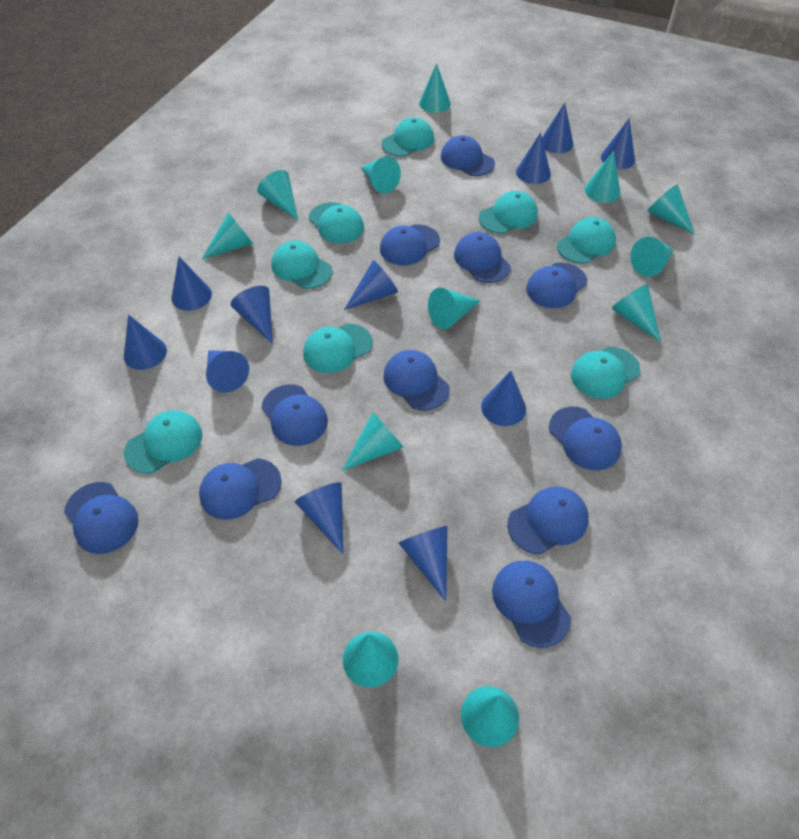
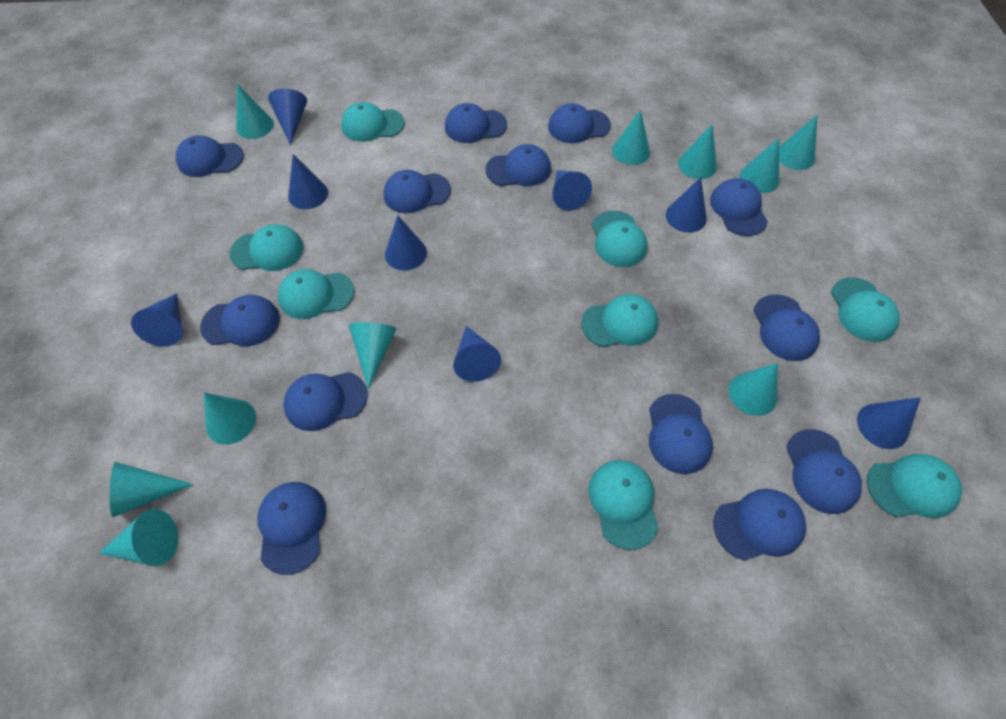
blue cap: [64,482,139,554] [199,458,282,520] [261,384,328,446] [380,224,440,266] [384,350,450,411] [441,135,495,176] [454,232,511,283] [492,561,571,648] [507,486,589,555] [526,263,587,308] [549,407,622,470] = 11 -> [176,135,244,177] [200,295,280,346] [257,482,326,575] [283,372,367,431] [384,170,451,213] [445,103,507,143] [486,144,551,186] [548,103,611,143] [649,394,713,474] [710,178,768,236] [714,489,806,561] [753,294,820,361] [786,429,862,514] = 13
blue cone: [124,315,167,370] [171,257,212,311] [206,350,249,393] [231,286,273,344] [295,482,343,554] [344,260,398,310] [399,526,448,601] [481,371,526,426] [516,132,551,184] [542,103,574,153] [601,118,635,169] = 11 -> [131,293,183,347] [268,89,307,145] [288,154,328,209] [385,215,427,271] [453,326,501,382] [553,170,592,211] [666,177,707,233] [857,397,921,449] = 8
turquoise cone: [202,212,253,259] [257,170,298,220] [342,412,404,471] [343,632,398,688] [361,156,401,194] [419,63,451,113] [428,287,480,329] [461,686,519,747] [585,150,621,203] [611,284,661,342] [630,237,674,277] [647,184,695,234] = 12 -> [99,509,178,566] [110,462,194,517] [204,392,256,445] [236,84,274,139] [349,322,397,389] [612,110,650,165] [678,124,717,179] [729,363,777,416] [739,138,779,193] [779,115,817,170] = 10

